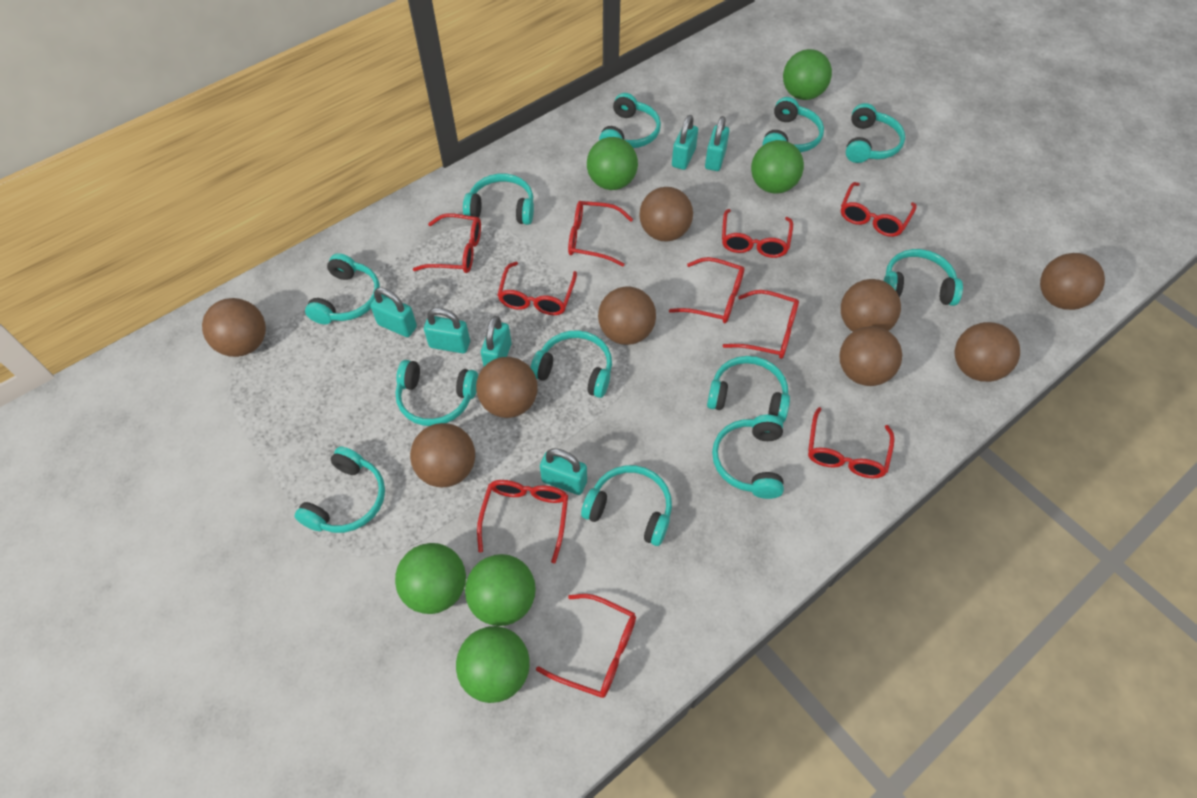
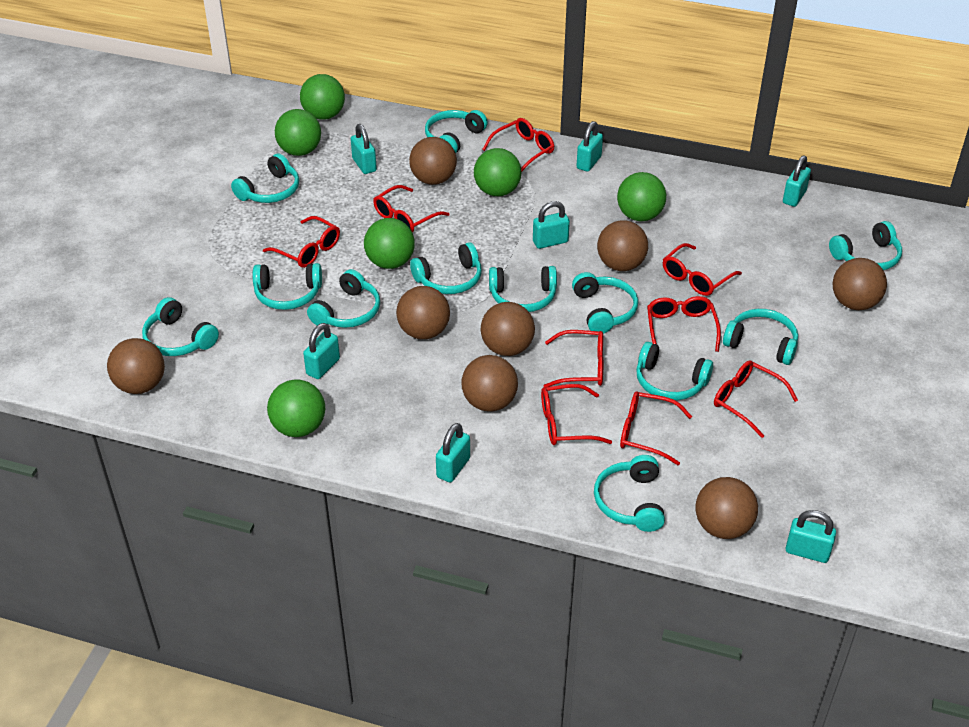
brown ball: [202,298,266,357] [410,423,475,487] [476,357,538,418] [598,286,656,345] [639,187,693,242] [840,326,902,386] [841,279,901,332] [955,322,1020,382] [1040,253,1105,310] = 9 -> [107,338,165,394] [396,286,450,339] [409,137,457,185] [462,355,518,412] [481,302,535,356] [597,220,648,271] [696,477,758,539] [833,258,887,310] = 8
red glasses: [413,213,481,273] [477,480,568,563] [497,262,577,315] [536,594,636,698] [568,201,633,266] [669,257,744,324] [722,209,793,258] [723,290,799,359] [808,407,895,478] [841,182,917,237] = 10 -> [263,216,340,268] [373,185,450,233] [482,118,554,172] [541,384,612,445] [544,330,603,387] [620,391,692,465] [647,296,721,352] [663,243,742,296] [714,360,798,438] = 9
turquoise padlock: [370,287,417,337] [424,308,470,353] [481,316,512,366] [540,448,587,495] [672,115,698,170] [705,116,729,171] = 6 -> [303,323,340,379] [351,124,377,174] [436,423,470,483] [533,201,570,249] [577,121,603,172] [783,155,811,207] [786,510,836,563] = 7

